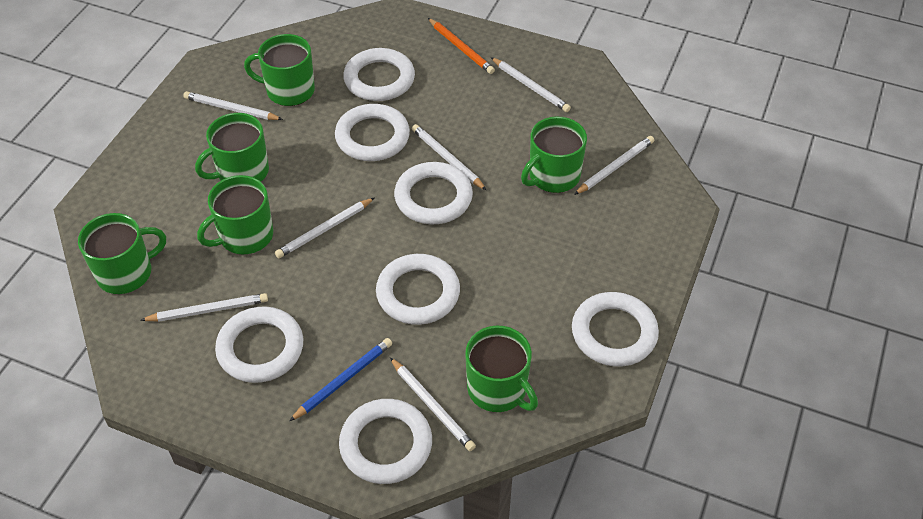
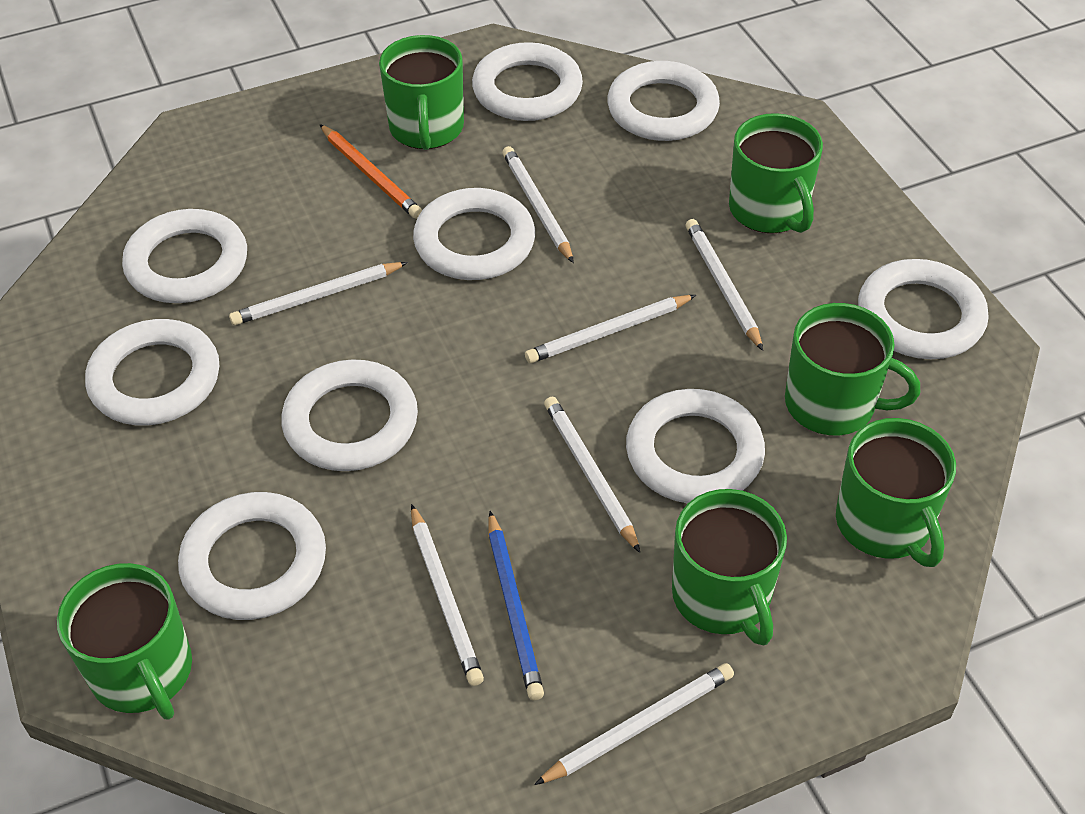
white ring: [215,306,303,383] [335,104,410,161] [339,399,432,484] [343,48,415,101] [376,254,460,325] [394,162,473,224] [572,292,659,367] = 7 -> [85,319,219,426] [122,209,247,303] [178,492,326,620] [281,359,418,471] [413,188,535,280] [472,42,583,121] [607,61,720,141] [626,389,765,504] [858,259,989,359] = 9

